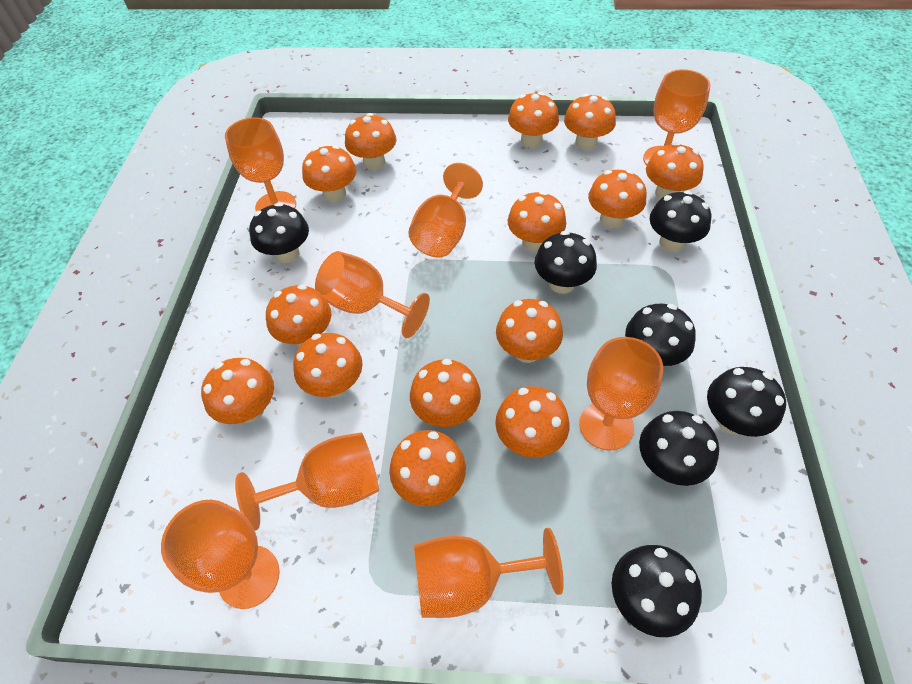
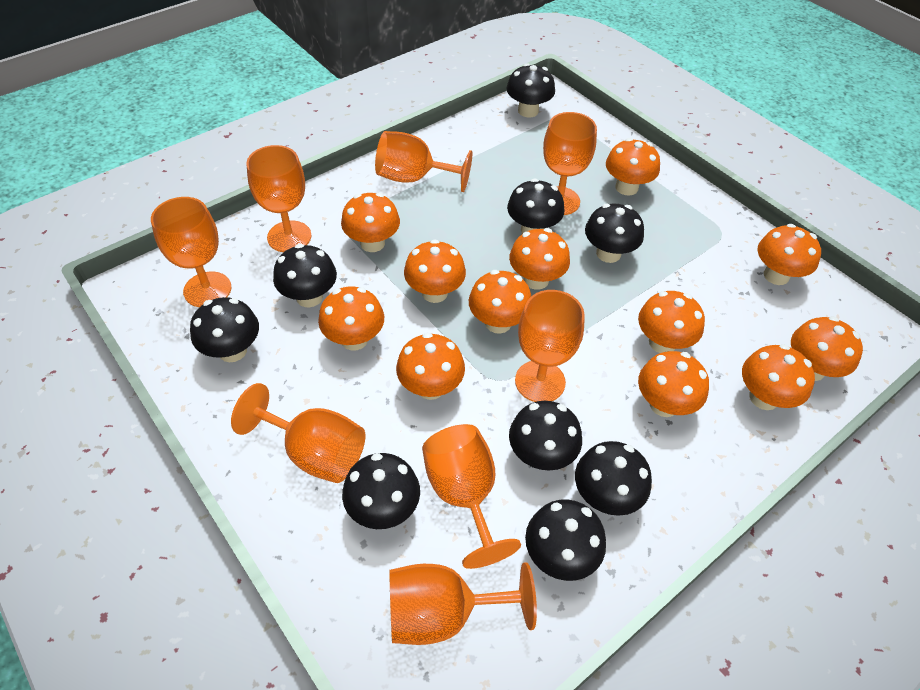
black mushroom: [249,202,309,263] [535,231,597,294] [612,545,702,637] [625,304,696,366] [639,411,719,486] [650,191,711,252] [707,367,786,437] = 7 -> [190,297,259,362] [273,244,337,307] [342,453,420,529] [506,63,555,117] [507,178,564,234] [509,401,582,471] [525,499,606,581] [575,441,652,516] [585,203,644,263] = 9
orange mushroom: [201,358,274,424] [266,284,332,347] [293,333,363,397] [302,145,356,202] [345,113,396,170] [389,430,466,506] [410,359,481,427] [495,386,569,458] [496,299,563,363] [508,92,559,148] [508,191,566,252] [564,94,616,150] [588,170,646,228] [646,142,704,199] = 14 -> [318,287,384,351] [341,193,400,252] [396,333,465,400] [404,240,466,303] [469,270,531,334] [509,228,570,290] [606,138,660,196] [638,291,705,353] [638,351,709,417] [742,344,815,410] [758,224,821,285] [791,316,863,381] = 12

